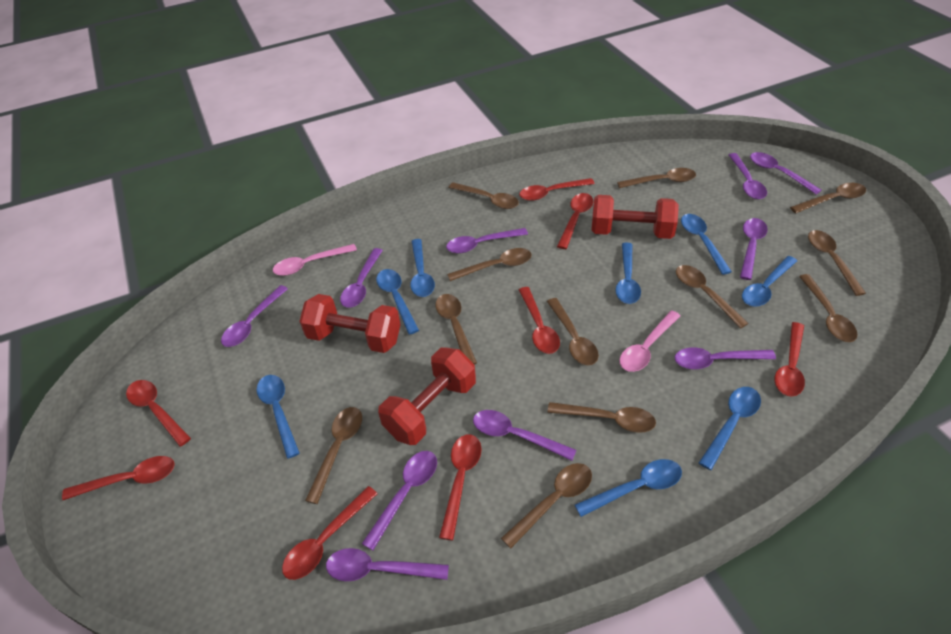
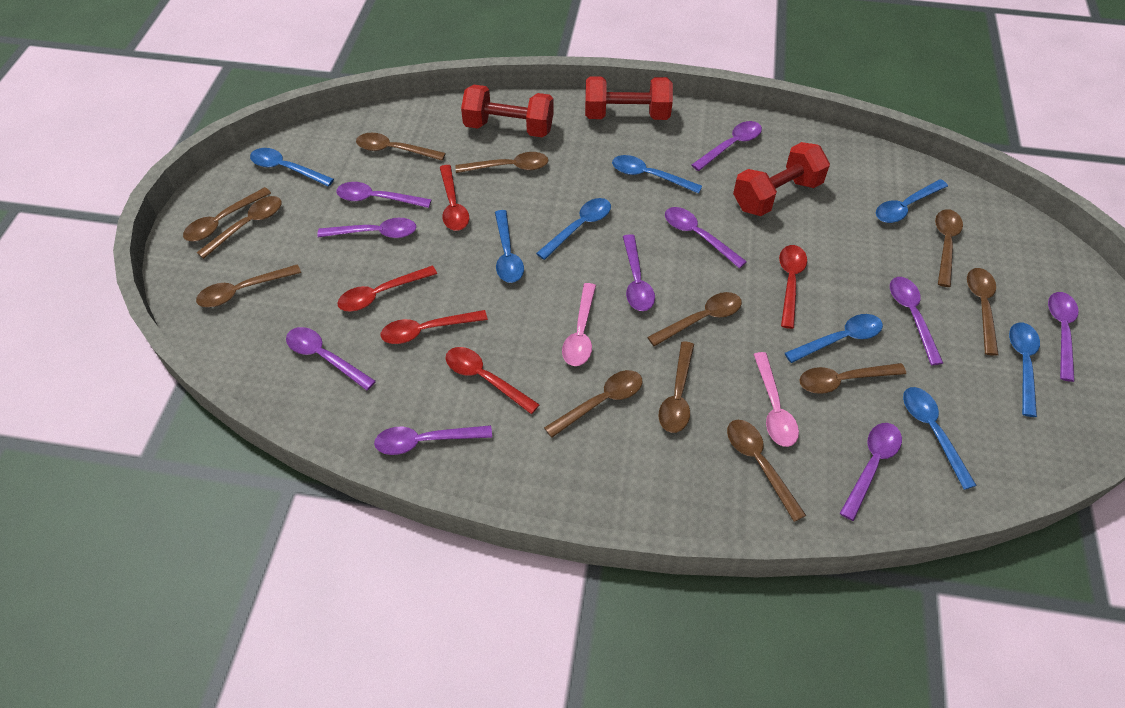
red spoon: [62,456,175,500] [126,380,191,446] [282,486,378,580] [439,434,481,540] [519,178,595,201] [519,287,560,354] [557,193,593,249] [775,322,805,396] = 8 -> [337,265,437,312] [381,310,488,344] [440,165,469,231] [446,347,540,414] [779,245,807,329] = 5

